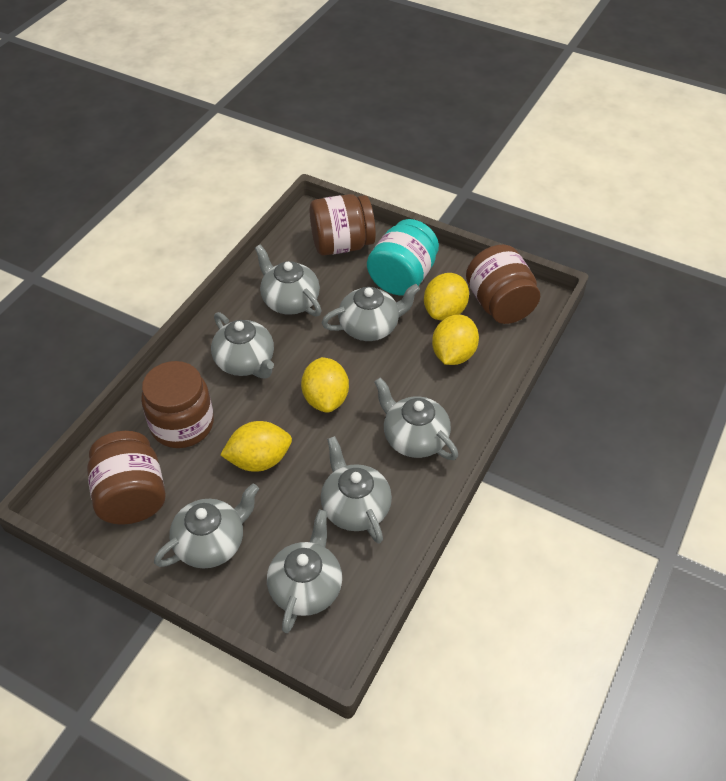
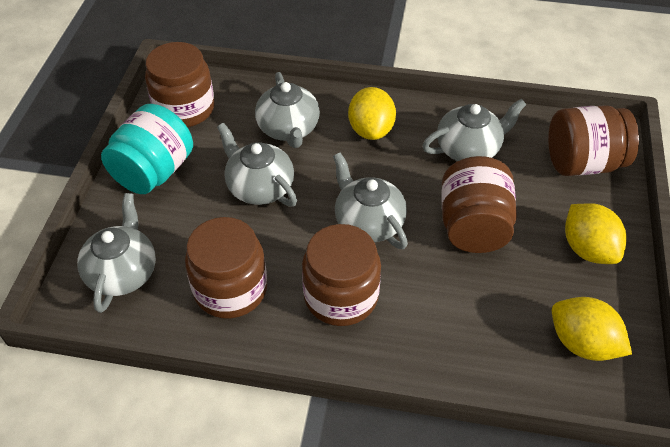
brown jar: [87,431,166,525] [141,361,214,448] [310,194,376,256] [466,244,540,324] = 4 -> [145,42,215,127] [185,217,267,318] [302,224,381,326] [441,156,517,253] [548,105,639,176] = 5
grey teapot: [154,483,259,569] [211,312,274,379] [255,245,322,316] [267,510,342,633] [321,436,392,543] [322,284,420,341] [374,377,458,460] = 7 -> [77,193,156,313] [217,123,297,207] [255,72,320,148] [333,153,408,249] [423,99,526,161] = 5
yellow lemon: [220,421,292,472] [301,357,349,413] [424,273,469,320] [432,315,479,365] = 4 -> [348,87,396,140] [552,297,632,361] [565,203,627,264] = 3

